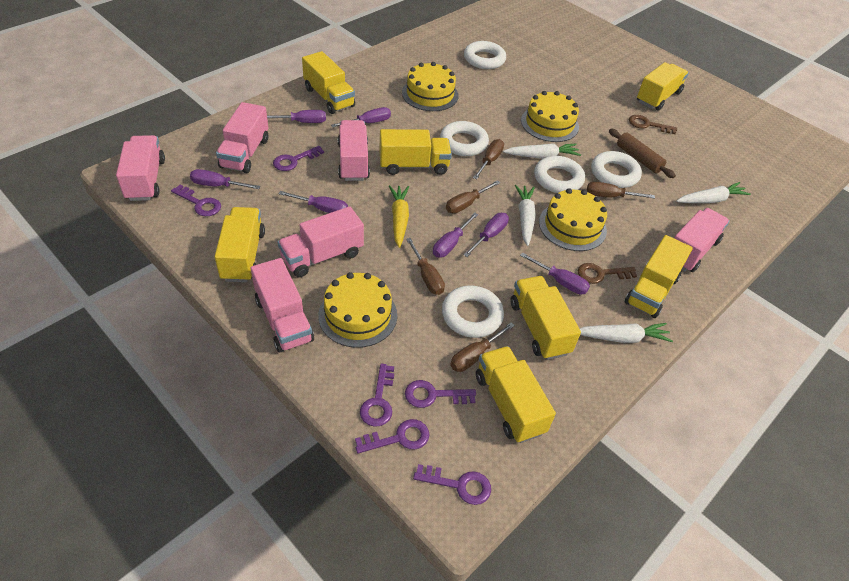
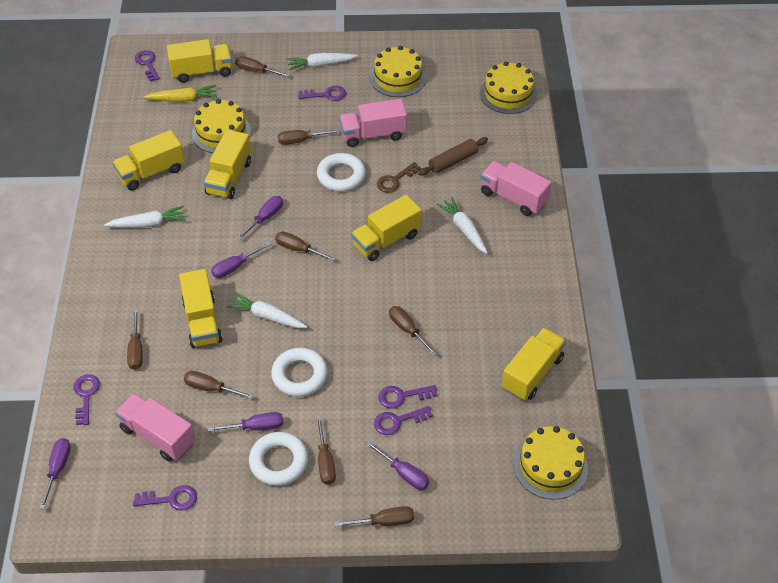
brown key: [578,263,637,284] [629,115,677,134] = 2 -> [377,162,421,193] = 1
brown screwdriver: [406,238,445,295] [446,180,500,213] [450,322,515,372] [473,139,504,179] [587,182,655,199] = 5 -> [127,309,143,370] [184,371,254,399] [235,56,290,77] [275,232,336,261] [278,129,339,145] [316,416,336,485] [334,506,414,527] [389,306,438,356] = 8
pink truck: [116,135,165,201] [216,102,268,173] [251,258,314,352] [278,206,364,277] [338,120,370,181] [674,208,730,272] = 6 -> [115,393,195,462] [339,99,407,147] [480,161,552,216] = 3
purple screwdriver: [190,169,260,189] [267,110,326,123] [279,191,348,213] [331,107,391,128] [433,213,478,257] [463,213,509,257] [520,253,590,295] = 7 -> [39,438,71,509] [208,412,283,432] [211,242,272,278] [237,196,283,240] [366,441,429,490] = 5
white ring: [440,121,489,156] [442,286,504,338] [464,41,506,69] [534,156,585,193] [591,151,642,188] = 5 -> [249,432,308,486] [271,348,328,397] [317,153,366,192] = 3
yellow truck: [215,207,265,282] [302,51,355,114] [379,129,452,175] [476,346,556,443] [510,276,581,360] [624,235,693,318] [637,62,689,111] = 7 -> [112,130,185,190] [167,39,232,83] [179,269,223,348] [204,130,251,199] [351,195,422,261] [502,328,566,401] = 6

